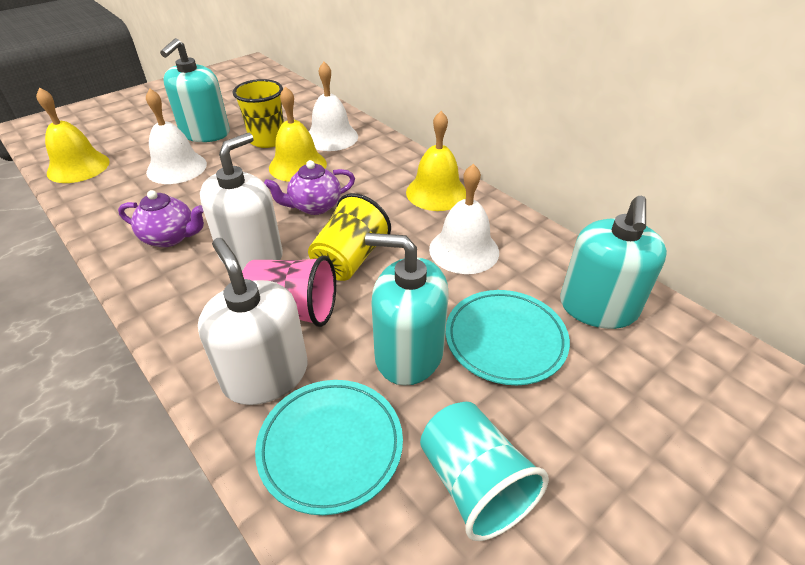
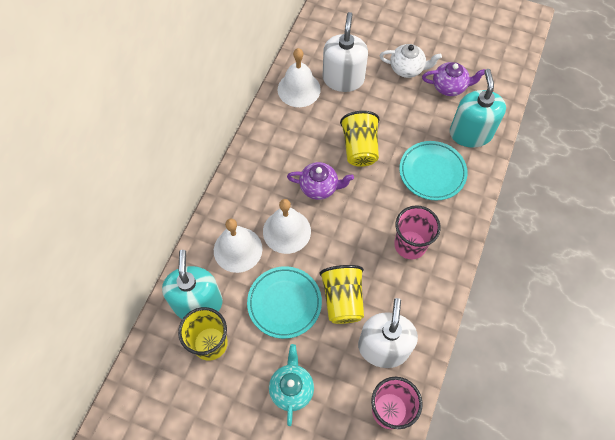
pink cup: [242,256,336,327] = 1 -> [371,377,423,429] [394,205,441,259] = 2
turquoise cup: [420,402,549,541] = 1 -> none = 0
turquoise soap dispenser: [160,38,230,142] [365,233,449,386] [560,196,667,329] = 3 -> [162,250,223,319] [450,69,506,148] = 2
turquoise teapot: none = 0 -> [269,344,314,426] = 1
white teapot: none = 0 -> [380,44,442,78] = 1
yellow bell: [36,87,110,183] [269,86,327,182] [406,111,466,211] = 3 -> none = 0
yellow cup: [233,79,284,148] [308,193,391,281] = 2 -> [178,307,228,361] [320,265,364,324] [340,111,380,167] = 3

